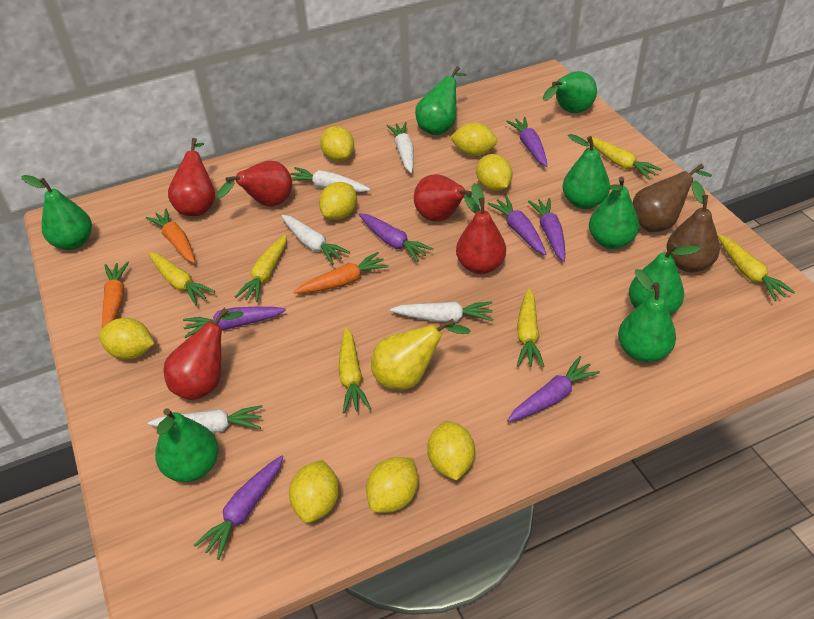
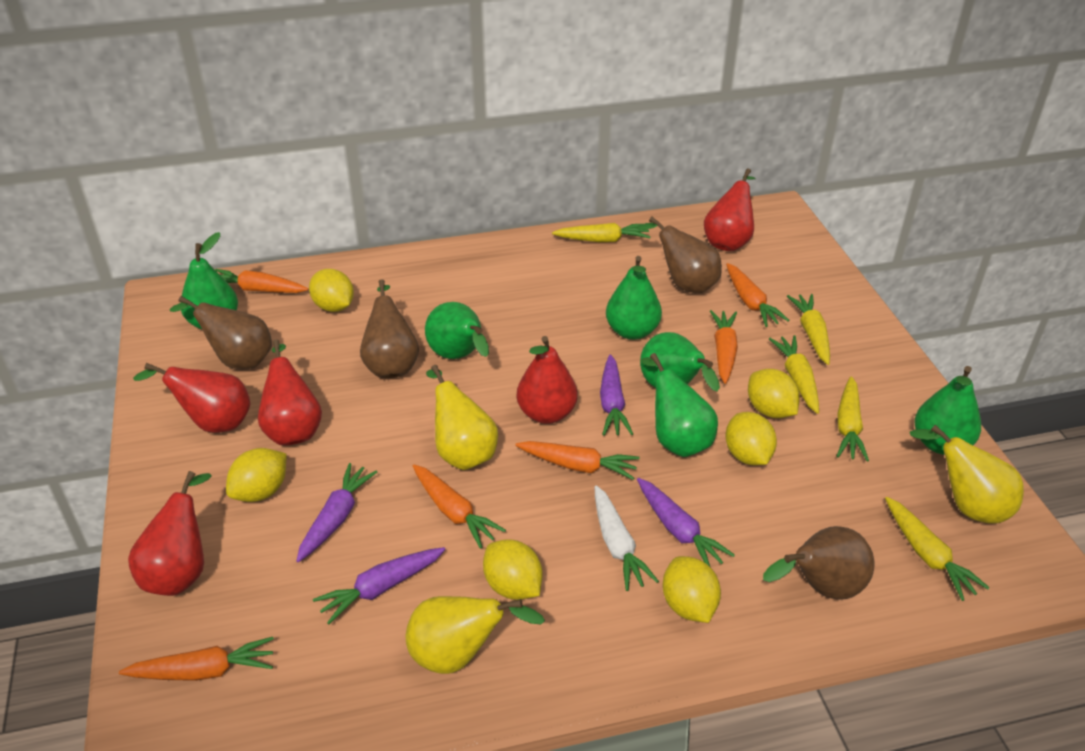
brown pear: [633,164,712,232] [666,180,720,272] = 2 -> [170,296,272,369] [360,279,419,378] [637,217,722,293] [763,526,874,600] = 4
green pear: [21,175,92,250] [155,408,219,482] [415,66,467,135] [542,71,597,113] [562,134,610,209] [589,177,639,249] [618,269,676,362] [629,243,701,315] = 8 -> [180,232,238,329] [425,302,489,359] [606,256,662,340] [640,332,720,391] [641,353,718,457] [914,366,981,455] = 6
orange carrot: [102,261,129,328] [146,209,195,263] [294,252,389,294] = 3 -> [119,637,274,681] [215,269,308,293] [413,464,506,549] [515,441,640,480] [710,310,738,384] [726,263,789,327] = 6
purple carrot: [183,307,286,338] [194,455,283,560] [359,213,433,262] [488,196,546,255] [506,117,547,167] [507,356,600,422] [528,198,565,262] = 7 -> [296,463,377,562] [313,547,446,624] [600,354,633,436] [637,478,735,568] = 4
white carrot: [148,405,263,433] [281,215,350,265] [290,167,370,192] [387,122,414,173] [390,301,493,322] = 5 -> [595,485,659,591] = 1
yellow carrot: [149,252,215,305] [235,234,287,302] [338,327,371,414] [517,288,545,367] [586,137,662,180] [717,234,795,301] = 6 -> [552,223,651,242] [769,335,819,414] [787,294,830,365] [837,376,869,461] [885,497,990,601] = 5
yellow lemon: [99,318,154,360] [289,460,339,523] [319,182,357,220] [320,126,354,161] [366,457,418,513] [427,421,475,481] [450,122,498,156] [476,154,513,191] = 8 -> [226,448,286,502] [309,269,354,312] [483,539,543,600] [663,556,721,623] [725,412,777,465] [748,369,800,418] = 6
yellow pear: [371,319,471,390] = 1 -> [406,596,545,674] [426,365,498,470] [910,425,1024,523] = 3

